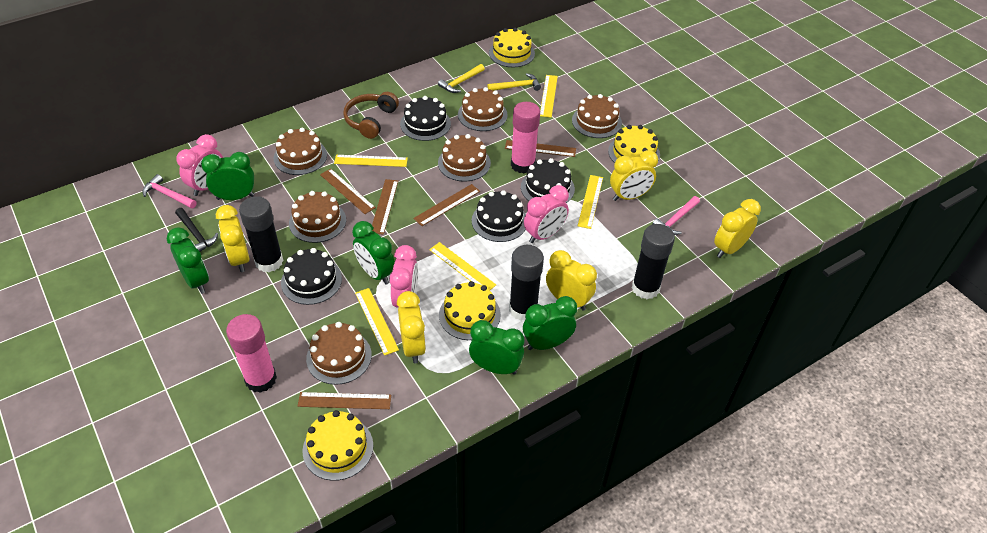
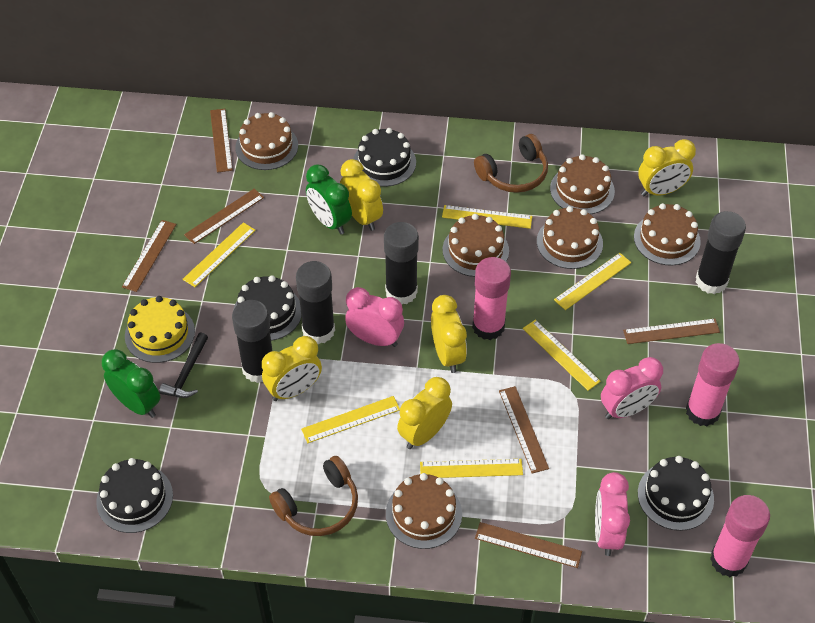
black glue stick: [239,196,283,272] [509,245,544,321] [632,224,675,299] = 3 -> [232,300,273,383] [296,261,335,344] [384,222,419,304] [696,211,746,294] = 4
brown headphones: [343,92,399,139] = 1 -> [269,456,358,536] [474,134,548,193] = 2
brown ruler: [298,392,391,409] [320,169,376,214] [372,179,398,235] [413,184,480,226] [505,140,576,157] = 5 -> [122,220,176,292] [184,189,264,244] [210,109,233,173] [475,522,582,568] [499,386,549,474] [623,318,720,344] = 6
green clock: [167,227,209,294] [201,152,254,200] [352,221,395,285] [469,320,525,375] [523,296,577,350] = 5 -> [102,349,160,418] [306,164,352,234] = 2
pink glue stick: [226,314,277,393] [511,102,540,174] = 2 -> [472,257,511,340] [686,343,739,426] [710,495,770,577] = 3
pink hammer: [142,174,196,208] [652,196,700,235] = 2 -> none = 0
yellow cake: [303,410,373,481] [439,281,501,340] [489,28,535,67] [608,125,660,163] = 4 -> [125,296,195,363] = 1
yellow hammer: [438,64,485,93] [488,73,541,91] = 2 -> none = 0
yellow ruler: [334,155,408,167] [355,288,399,356] [429,242,496,290] [540,75,558,118] [578,175,603,229] = 5 -> [183,222,255,287] [301,396,400,443] [420,459,523,478] [442,205,533,229] [523,320,601,391] [554,253,631,310] = 6

